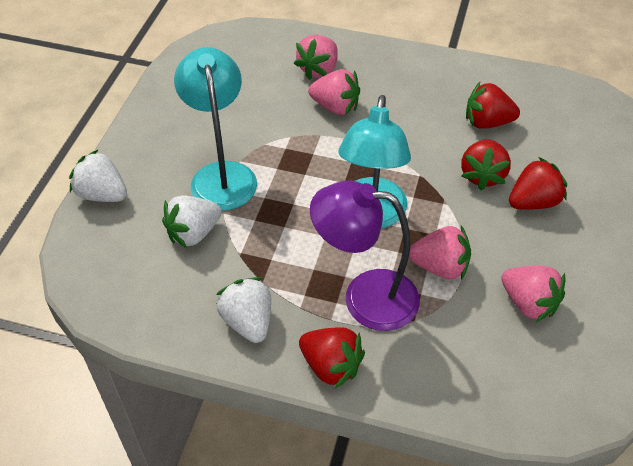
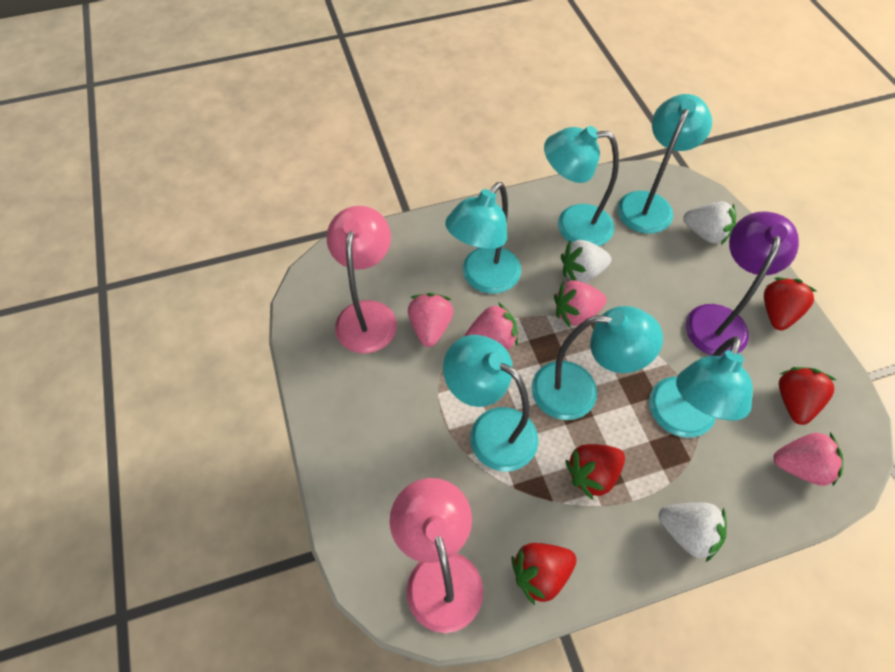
pink lamp: none = 0 -> [326,206,397,353] [390,478,483,633] = 2
turquoise lamp: [174,47,257,211] [338,95,411,228] = 2 -> [443,335,538,472] [445,182,521,294] [531,306,663,420] [544,126,619,246] [617,94,712,234] [649,336,753,437] = 6

